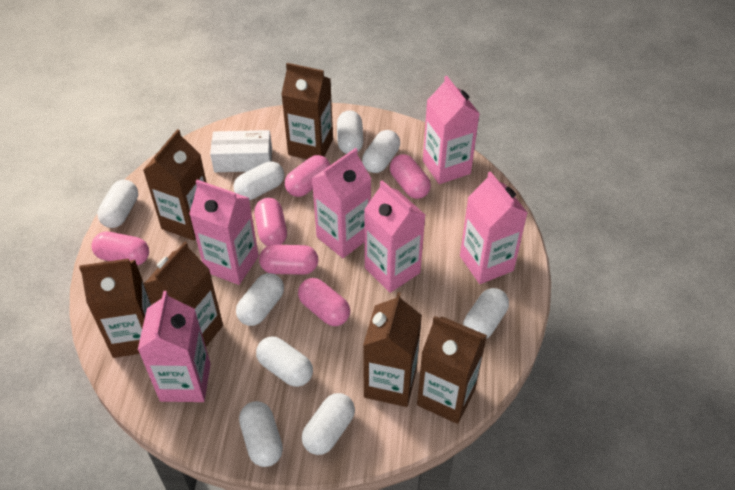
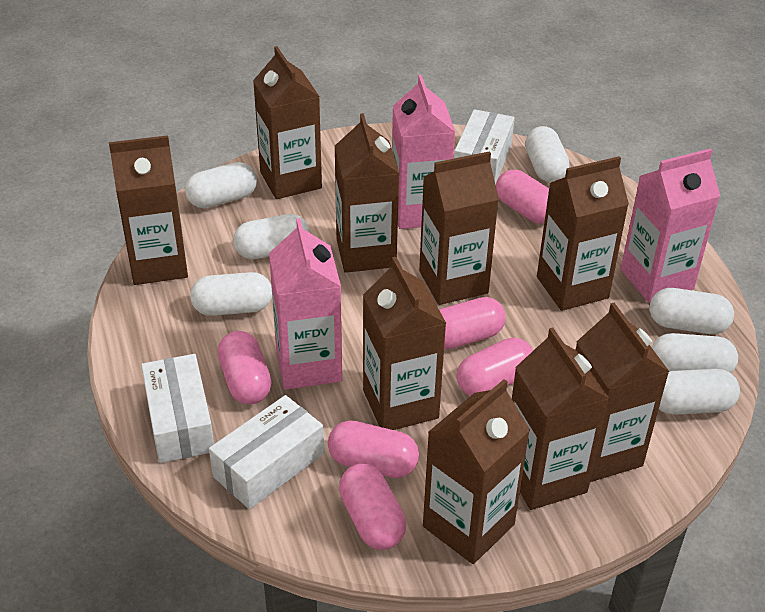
brown carton: [79,259,151,358] [143,129,207,241] [144,242,223,347] [281,63,333,159] [363,292,422,407] [417,316,487,424] = 6 -> [109,135,188,285] [253,46,322,199] [335,113,399,273] [363,257,446,430] [419,151,499,305] [423,379,530,564] [512,328,609,510] [537,156,629,311] [576,303,670,482] = 9
pink carton: [138,291,211,402] [189,180,259,285] [312,148,371,258] [364,180,425,293] [423,76,480,184] [460,171,528,284] = 6 -> [269,218,342,390] [392,75,455,229] [621,148,720,303] = 3
white box: [210,130,272,172] = 1 -> [141,354,214,463] [209,395,324,509] [454,109,515,185] = 3
white capsule: [97,180,138,228] [234,161,284,200] [236,273,284,326] [239,401,283,467] [256,336,313,387] [302,393,355,455] [337,110,363,154] [362,130,400,173] [463,288,509,339] = 9 -> [185,162,257,208] [190,272,272,316] [233,214,310,259] [525,126,570,182] [650,288,734,334] [652,333,738,373] [659,369,740,415] = 7

